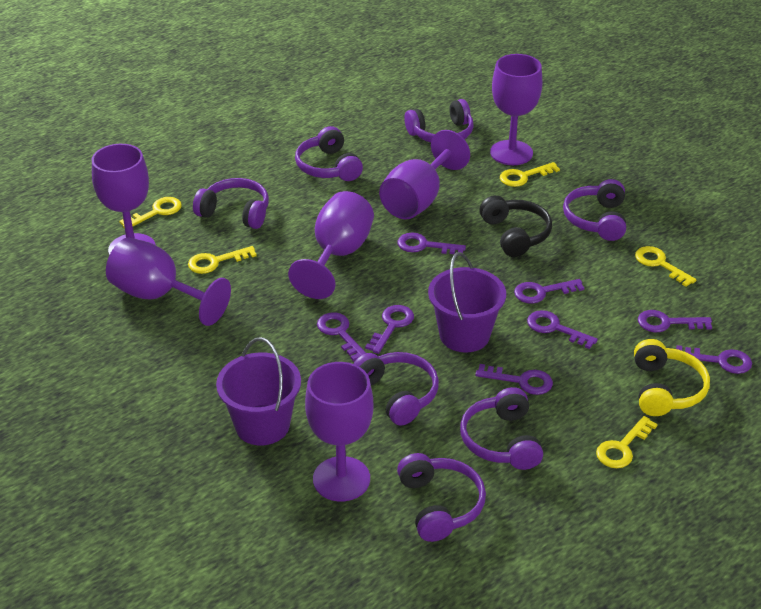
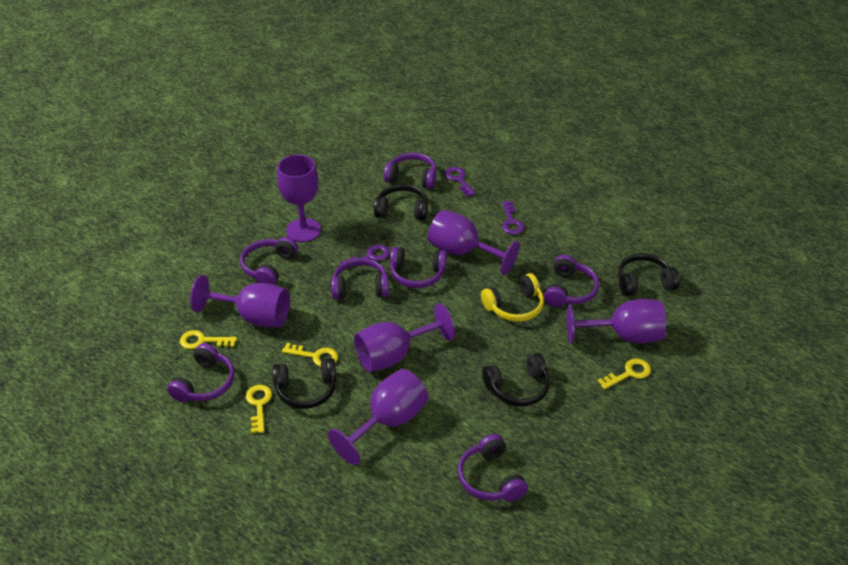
black headphones: [479,195,552,257] = 1 -> [273,358,337,409] [374,184,428,221] [482,353,550,406] [618,253,680,296] = 4
purple bucket: [216,337,301,445] [428,252,506,352] = 2 -> none = 0
purple key: [317,312,366,361] [365,305,414,354] [398,233,466,256] [475,364,553,395] [514,279,584,304] [527,310,598,349] [638,310,712,332] [676,345,752,374] = 8 -> [340,245,390,269] [444,167,476,197] [502,201,524,235] = 3
yellow key: [119,197,182,228] [188,246,257,274] [500,162,560,187] [596,416,658,468] [635,246,696,287] = 5 -> [180,330,237,349] [246,385,272,433] [282,343,338,367] [598,358,651,389] = 4

